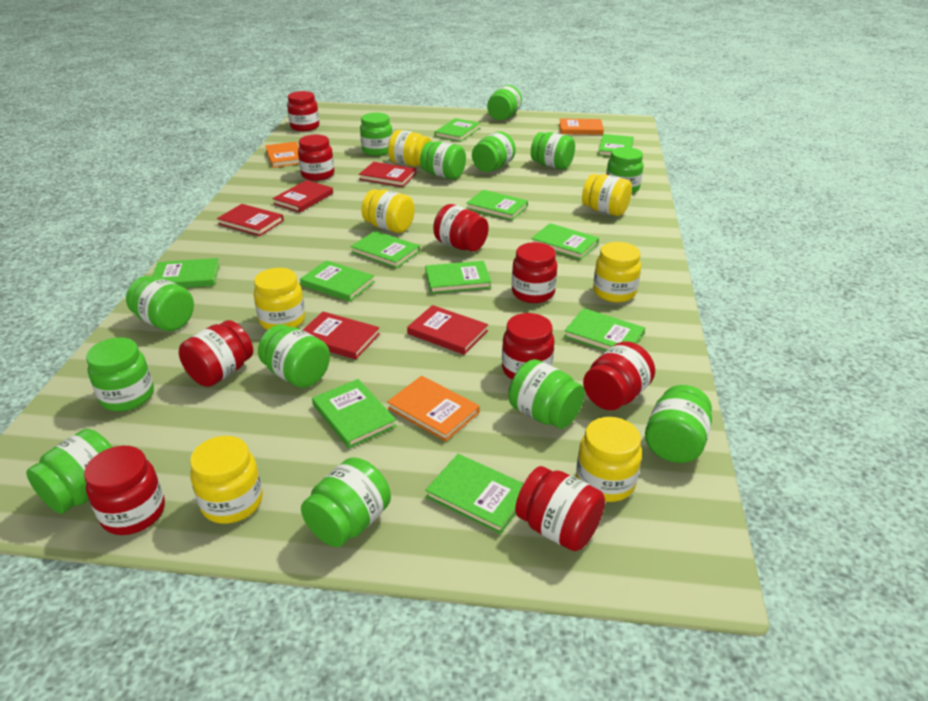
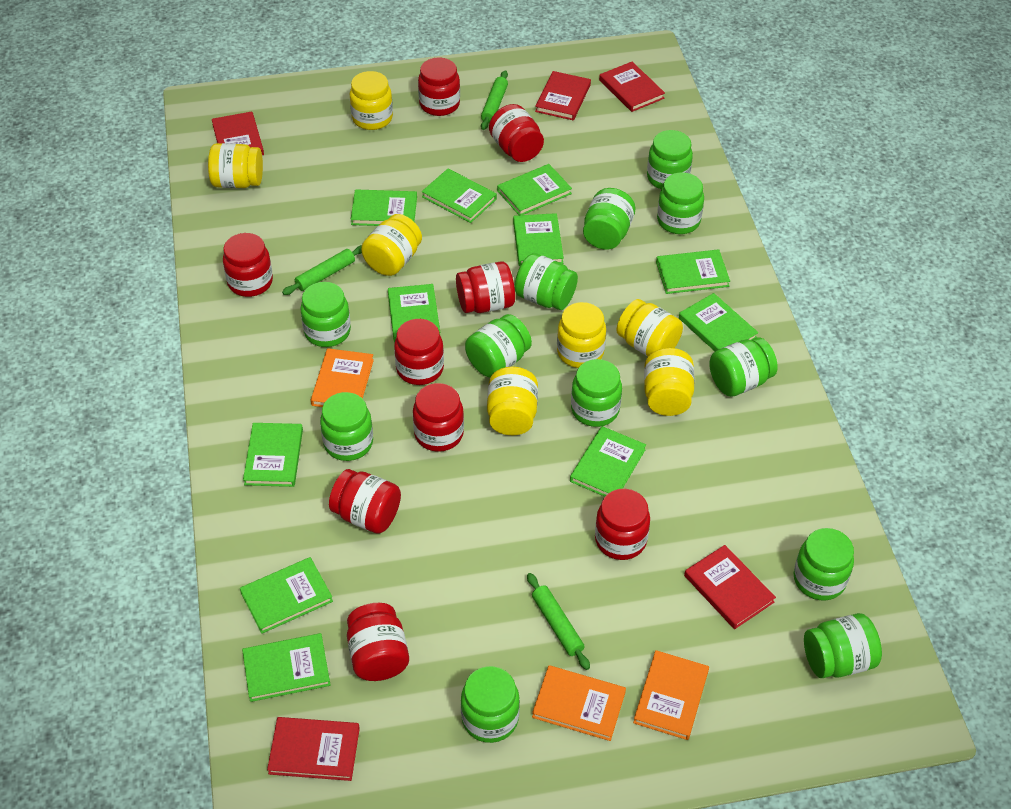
green jar: [26,429,112,514] [86,337,154,412] [126,276,194,331] [258,325,330,388] [301,457,391,547] [360,113,392,156] [420,141,466,180] [472,131,516,172] [487,85,522,120] [508,359,585,429] [531,132,575,170] [606,147,644,194] [645,385,712,463] = 13 -> [300,282,351,347] [320,392,373,461] [461,666,520,743] [465,314,532,378] [514,253,578,310] [571,359,622,427] [583,188,635,250] [647,130,693,189] [657,172,704,234] [709,337,778,397] [794,528,854,600] [804,613,882,678] = 12
green rolling pin: none = 0 -> [282,245,362,295] [481,70,508,130] [527,573,590,670] = 3

